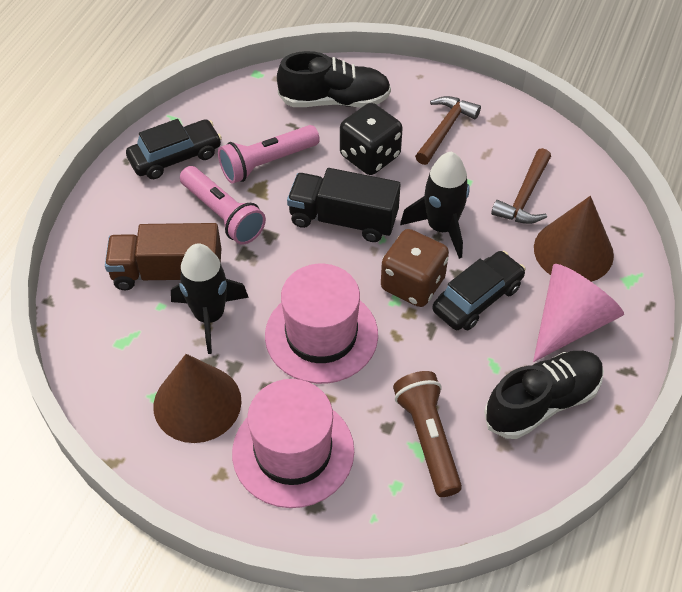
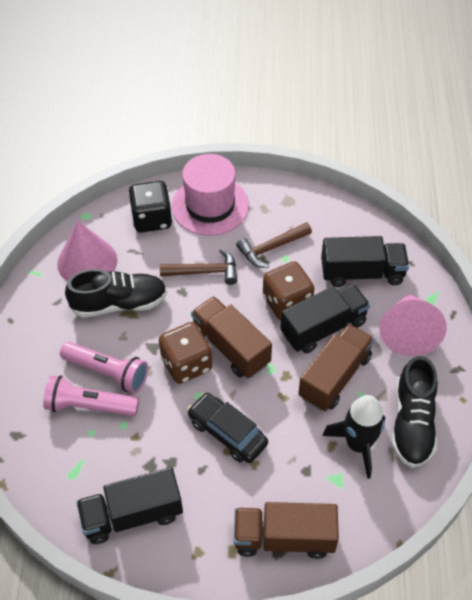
black car: [126,119,222,179] [432,251,526,331] = 2 -> [187,392,268,463] = 1
black rocket: [171,243,249,354] [400,152,470,259] = 2 -> [323,395,385,479] = 1
black truck: [287,168,401,242] = 1 -> [76,467,183,544] [280,284,370,353] [321,236,409,287] = 3
brown cone: [153,354,242,443] [534,196,614,282] = 2 -> none = 0
brown dice: [381,229,449,307] = 1 -> [159,322,212,384] [263,261,315,320] = 2
brown flashlight: [393,371,462,497] = 1 -> none = 0
brown truck: [105,223,221,290] = 1 -> [191,296,272,378] [234,502,339,559] [298,324,374,411] = 3
pink cone: [533,264,624,362] = 1 -> [57,220,118,281] [379,294,447,356] = 2
pink hat: [232,379,354,508] [265,264,378,384] = 2 -> [172,154,249,236] = 1

